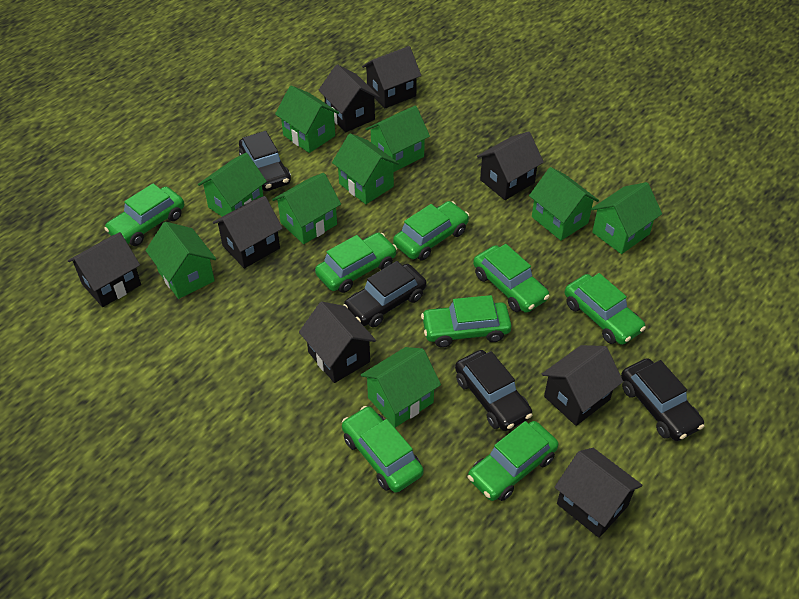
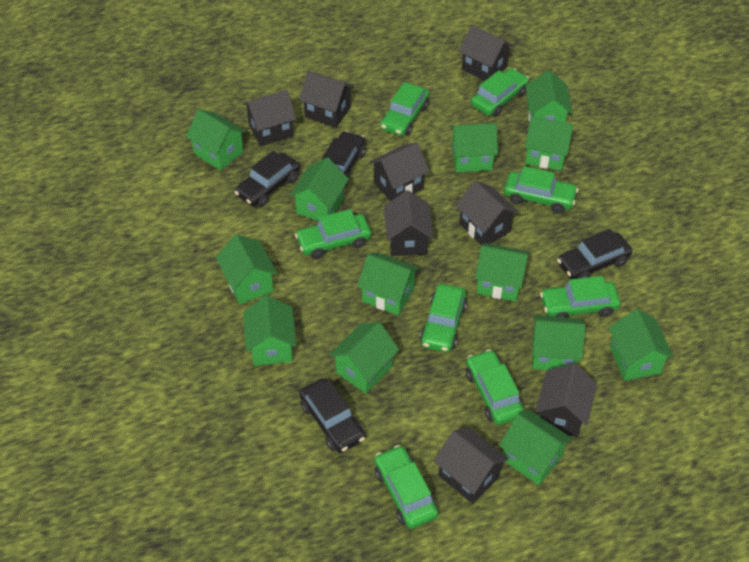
green house: [145,222,216,299] [198,153,267,217] [272,173,341,244] [275,86,339,153] [332,133,399,204] [361,347,441,428] [366,106,430,172] [529,167,599,241] [591,182,662,254] = 9 -> [186,109,246,171] [216,235,277,304] [243,295,296,366] [290,158,349,221] [329,322,399,394] [357,252,420,316] [450,123,498,172] [475,243,530,302] [499,410,572,485] [525,117,574,171] [526,70,573,123] [532,315,586,370] [609,309,674,381] = 13

